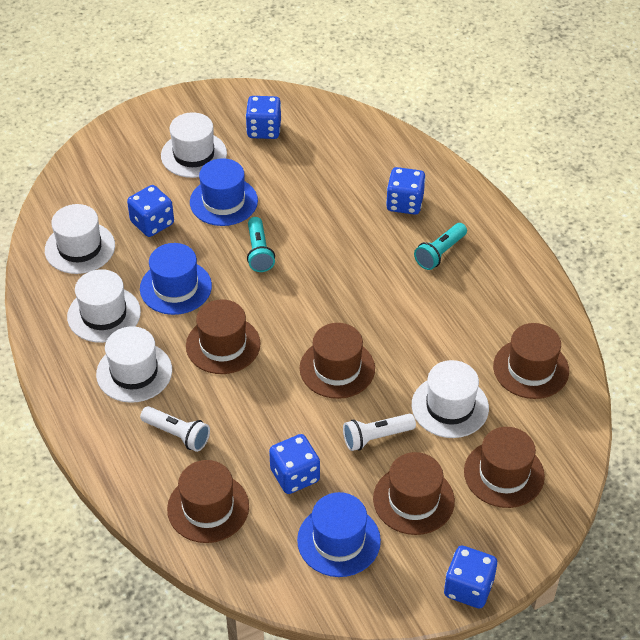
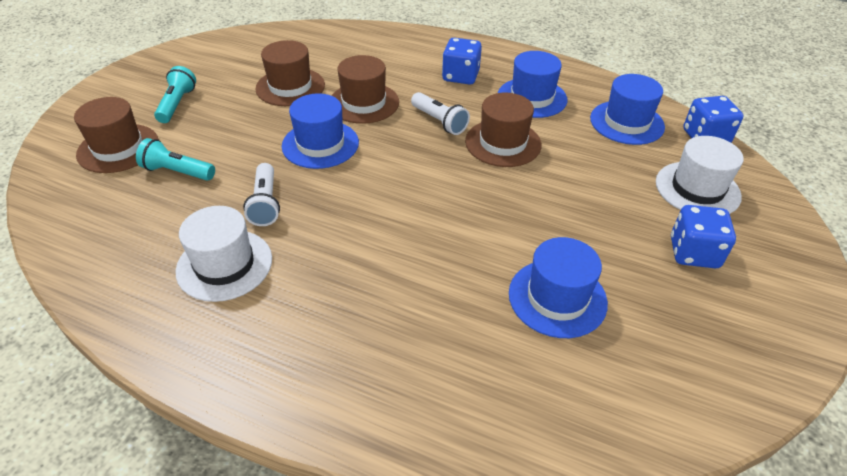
blue dice: [127,185,174,237] [246,96,281,139] [269,434,320,494] [386,167,425,215] [444,546,497,608] = 5 -> [442,38,482,85] [671,205,736,268] [683,96,744,142] = 3
blue hat: [140,243,212,315] [190,158,258,226] [297,492,381,577] = 3 -> [282,93,359,169] [498,51,567,118] [509,237,608,338] [590,74,665,145] = 4
brown hat: [167,460,249,543] [186,299,261,374] [300,323,375,399] [373,452,455,535] [464,427,545,508] [493,323,569,399] = 6 -> [74,97,159,173] [255,40,325,106] [331,55,399,124] [465,93,541,167] = 4
white hat: [45,204,115,274] [67,269,141,343] [96,326,172,403] [161,112,227,178] [412,360,489,438] = 5 -> [176,206,272,302] [656,136,744,214] = 2

